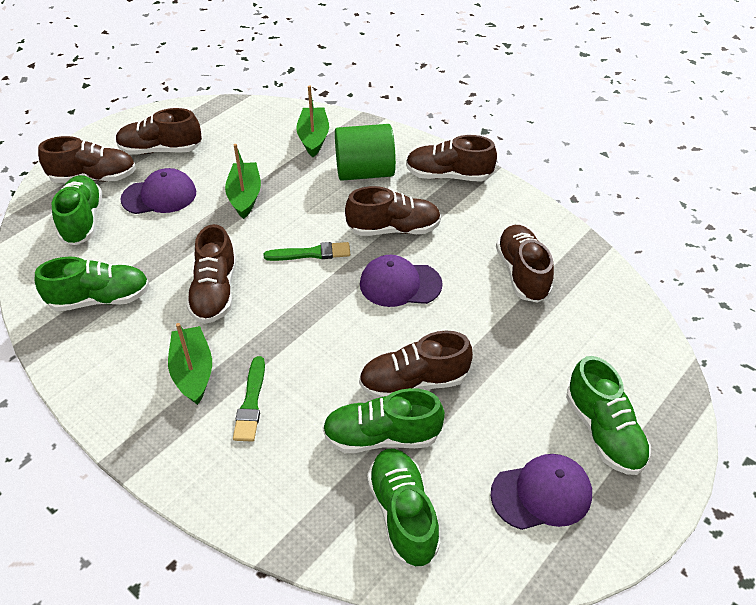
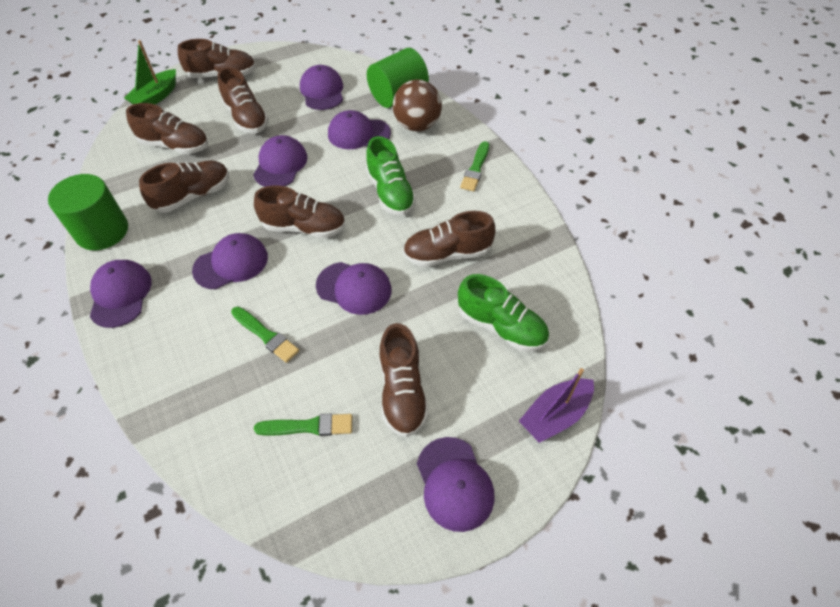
brown ball: none = 0 -> [393,79,442,131] = 1
green boat: [168,323,212,405] [225,144,261,219] [296,85,329,157] = 3 -> [124,40,176,104] = 1
green brush: [233,356,265,442] [263,242,350,261] = 2 -> [231,307,299,363] [254,414,352,436] [460,141,489,191] = 3
green cylinder: [335,124,396,181] = 1 -> [48,174,128,250] [367,48,429,108] = 2
green shoe: [35,256,150,311] [52,175,103,245] [322,388,445,453] [367,449,440,567] [566,356,651,475] = 5 -> [366,136,416,215] [458,274,549,352] = 2
purple boat: none = 0 -> [519,368,594,443] = 1
purple cap: [120,168,196,214] [360,255,443,307] [491,454,592,530] = 3 -> [90,260,152,328] [192,233,268,289] [253,135,308,187] [300,65,343,110] [316,262,391,315] [328,110,391,149] [417,437,494,532] = 7

